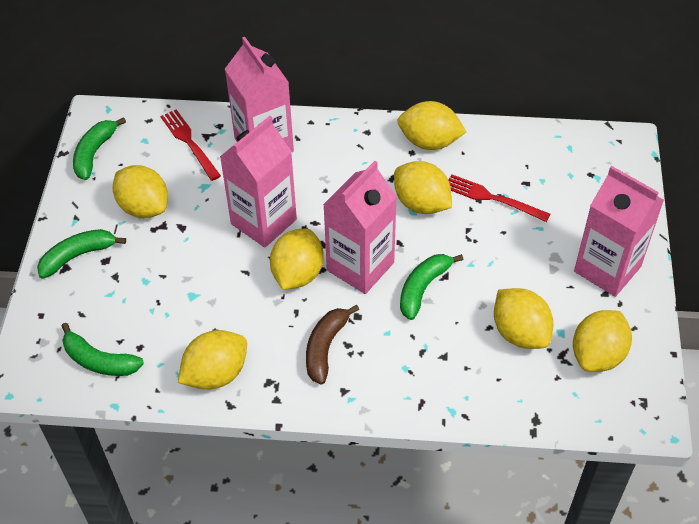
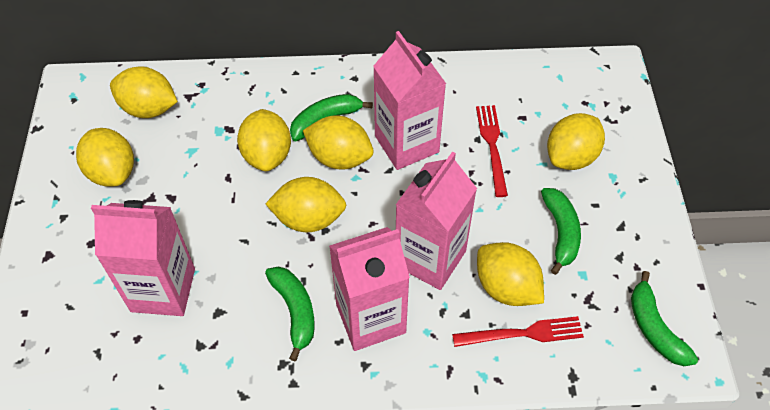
brown banana: [306,305,359,384] = 1 -> none = 0

